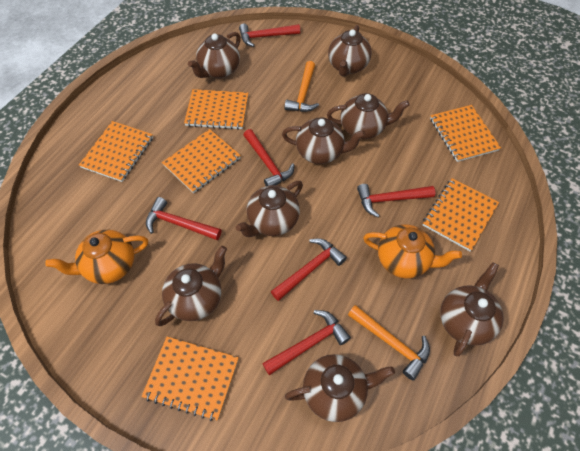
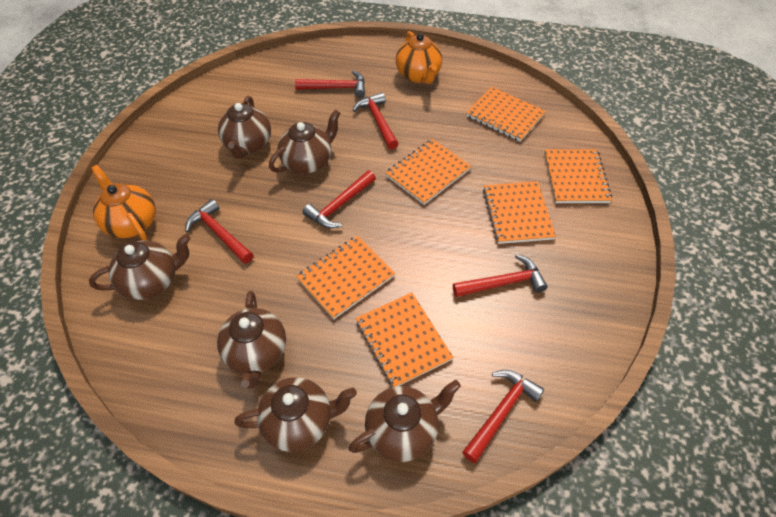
brown teapot: [155,246,227,326] [188,32,241,78] [236,181,303,237] [282,117,366,164] [285,354,395,422] [327,93,410,139] [328,25,372,77] [440,262,504,356] = 8 -> [89,234,191,300] [217,291,286,388] [218,96,271,159] [235,377,357,452] [269,109,340,174] [348,380,461,462] = 6
orange hammer: [284,61,319,112] [348,305,430,380] = 2 -> none = 0

